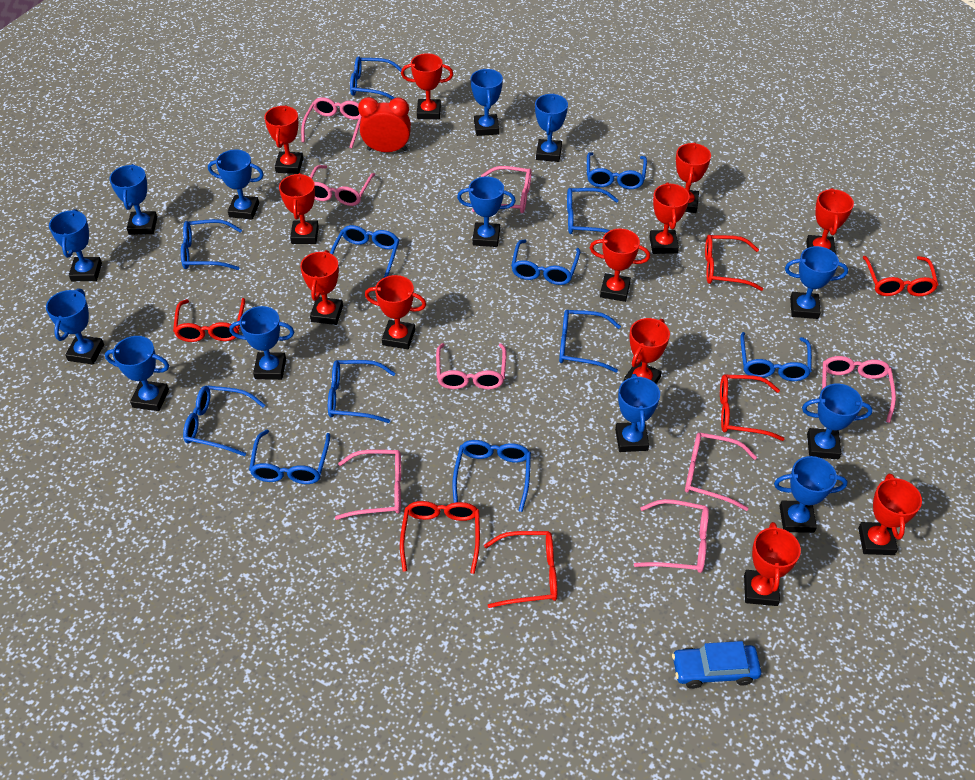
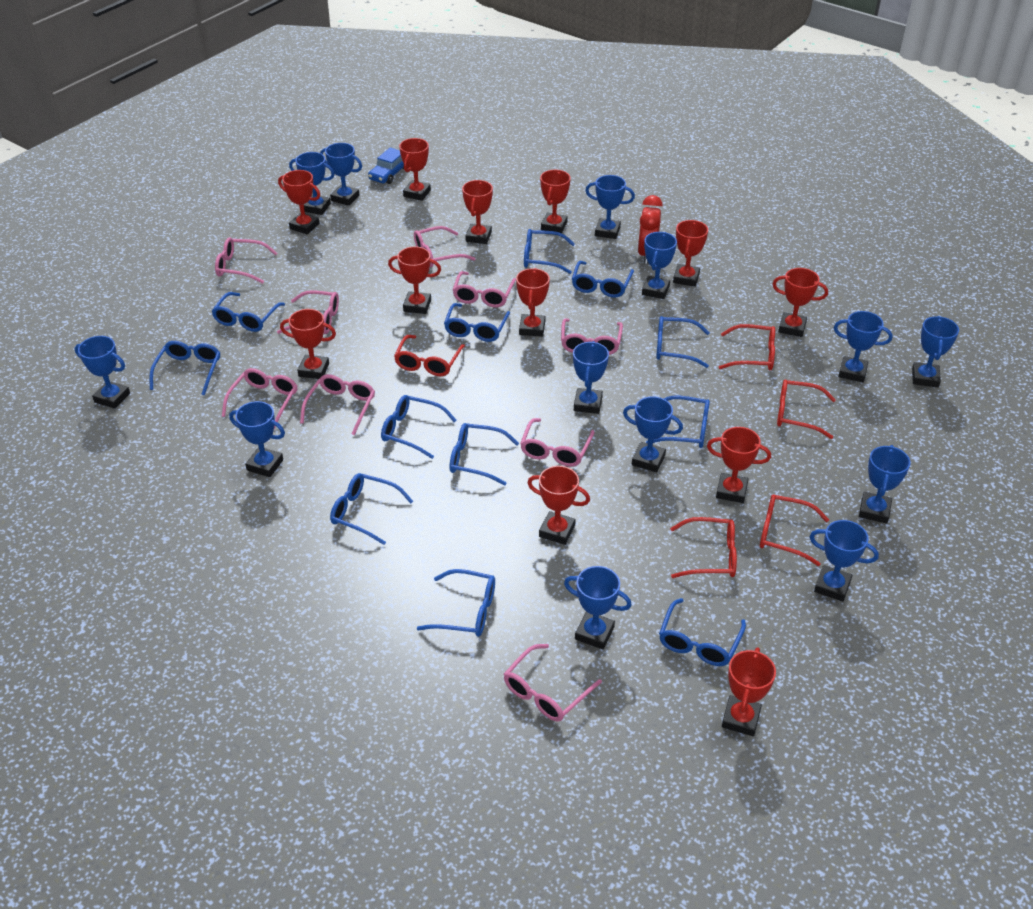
pink glasses: [301,97,362,149] [310,165,375,206] [335,450,401,520] [436,343,506,389] [472,166,531,213] [634,499,709,573] [685,432,757,511] [822,356,896,423] = 8 -> [215,237,277,284] [222,368,297,429] [277,290,339,334] [300,374,375,435] [414,226,476,267] [453,271,516,308] [504,644,602,722] [520,418,594,467] [561,318,623,355] = 9
red glasses: [173,298,245,342] [400,501,480,574] [484,531,557,608] [705,235,763,291] [720,375,784,441] [862,256,938,296] = 6 -> [394,335,465,376] [670,517,737,578] [719,324,775,370] [760,494,829,566] [777,380,836,439] = 5

